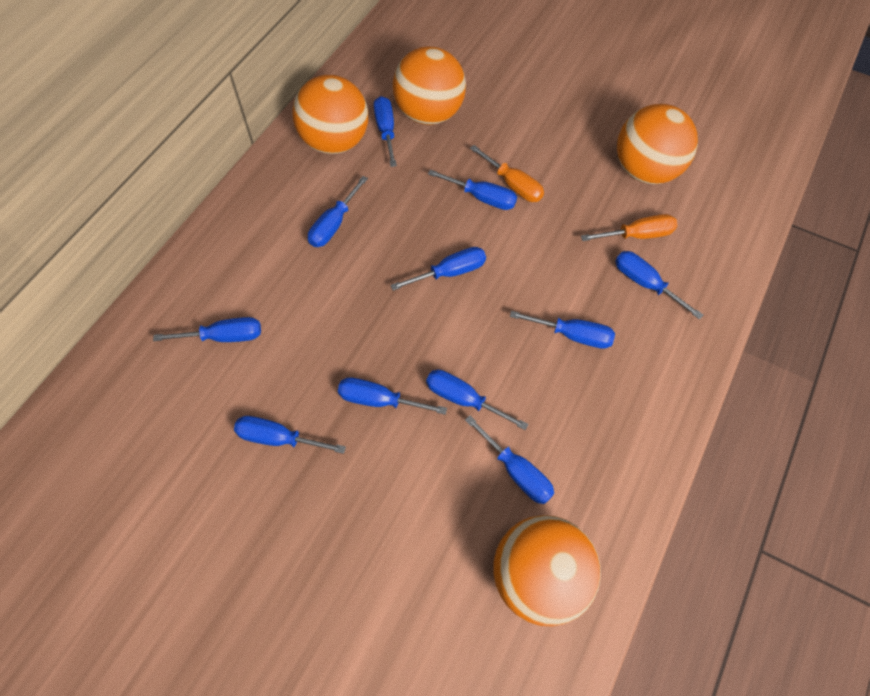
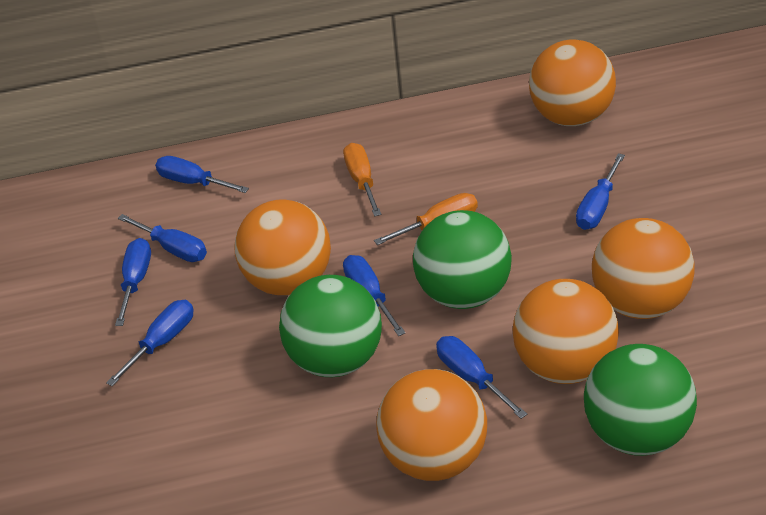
blue screwdriver: [153,317,261,342] [234,416,346,454] [308,176,368,247] [338,377,447,415] [374,96,397,167] [390,247,486,291] [426,369,529,430] [428,169,517,210] [465,415,554,504] [510,311,615,349] [615,251,703,319] = 11 -> [106,300,194,386] [115,238,151,326] [118,214,207,262] [155,156,249,193] [343,255,406,336] [436,336,527,419] [576,153,625,230] = 7
green ball: none = 0 -> [279,275,382,377] [413,210,512,309] [584,344,697,456] = 3
orange ball: [292,75,368,154] [393,46,466,125] [493,515,601,627] [617,104,698,184] = 4 -> [234,199,331,295] [376,369,487,481] [512,279,619,384] [529,40,616,126] [592,218,695,319] = 5

